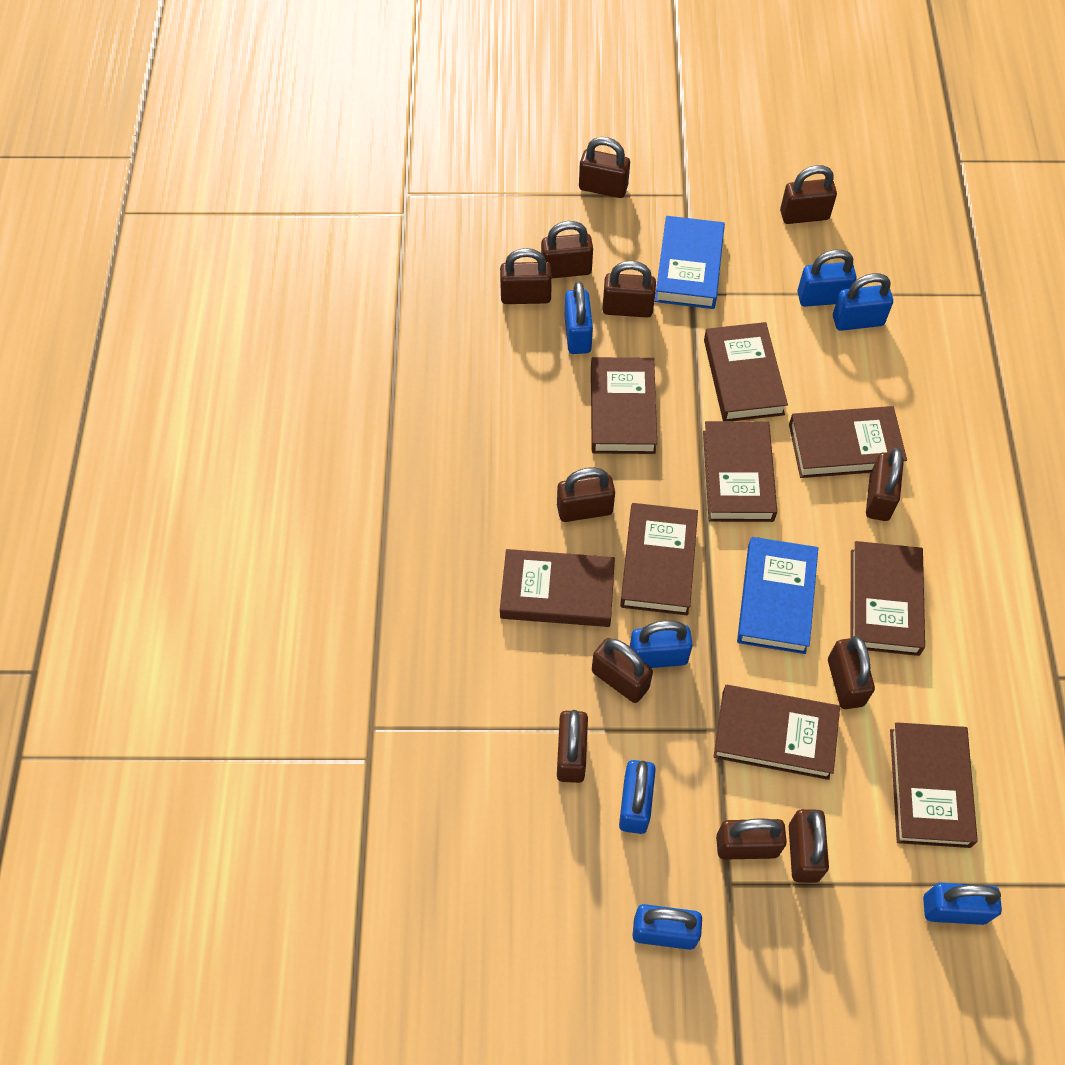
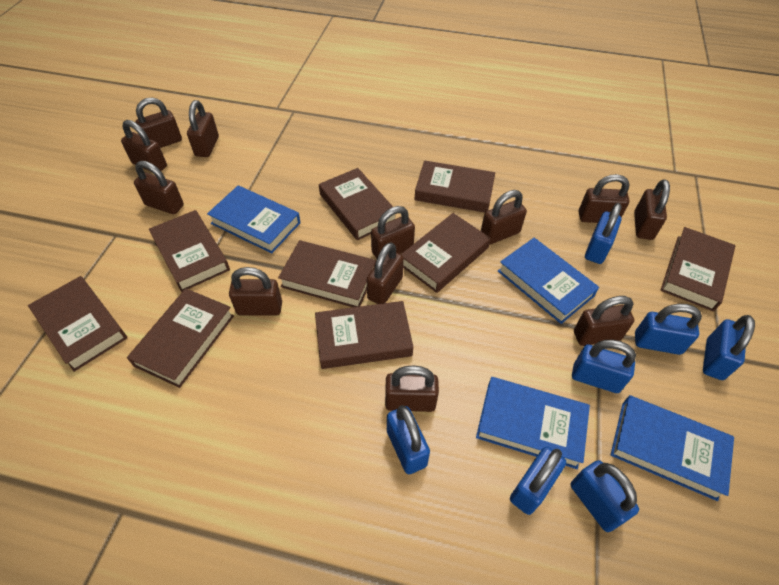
blue book: [655,216,725,309] [737,537,818,654] = 2 -> [207,185,301,253] [476,377,590,469] [498,238,599,324] [610,395,734,501] = 4

